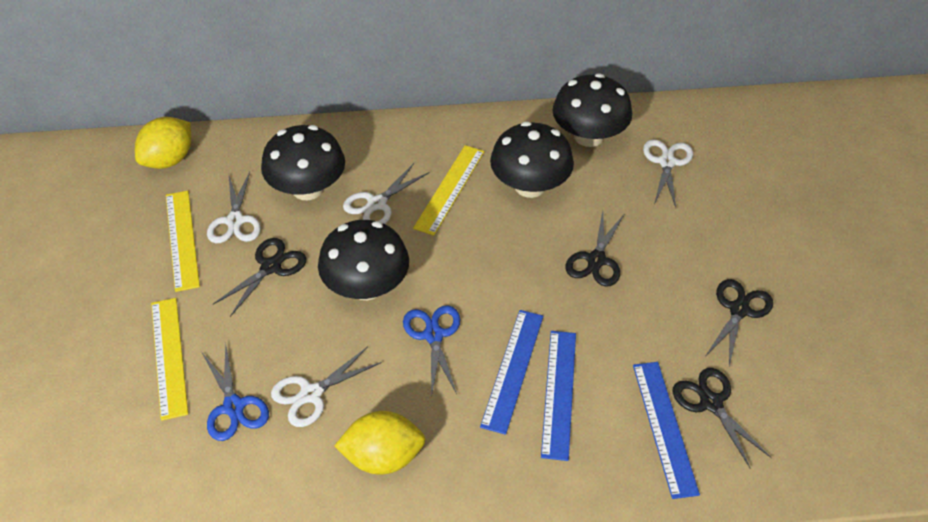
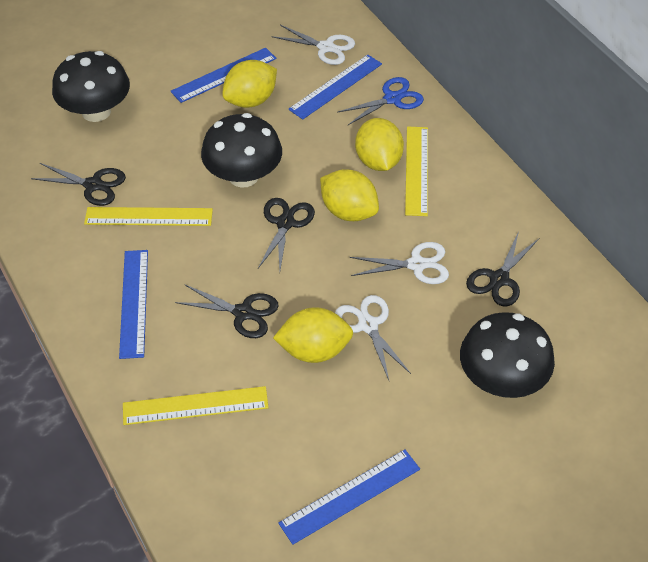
black mushroom: [261,125,345,200] [318,220,409,300] [490,121,574,198] [553,73,632,147] = 4 -> [52,51,130,122] [201,113,282,187] [460,312,555,398] = 3
blue ruler: [480,310,544,435] [541,331,576,461] [633,362,700,499] = 3 -> [119,250,148,359] [171,48,277,103] [278,450,420,545] [288,55,382,120] = 4
blue scissors: [202,343,269,441] [403,305,460,398] = 2 -> [337,77,424,125] = 1
white scissors: [207,172,261,243] [271,347,382,427] [343,163,429,224] [643,139,693,207] = 4 -> [271,25,355,65] [335,295,411,380] [349,242,449,284] = 3
yellow lemon: [135,117,191,169] [335,411,426,475] = 2 -> [222,60,277,108] [273,307,353,363] [320,169,379,221] [355,118,404,171] = 4

